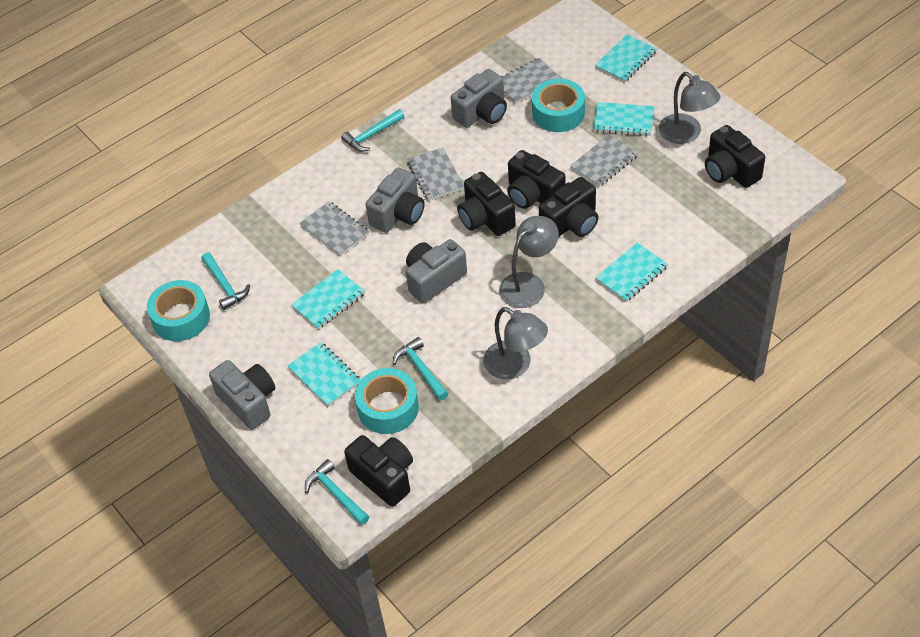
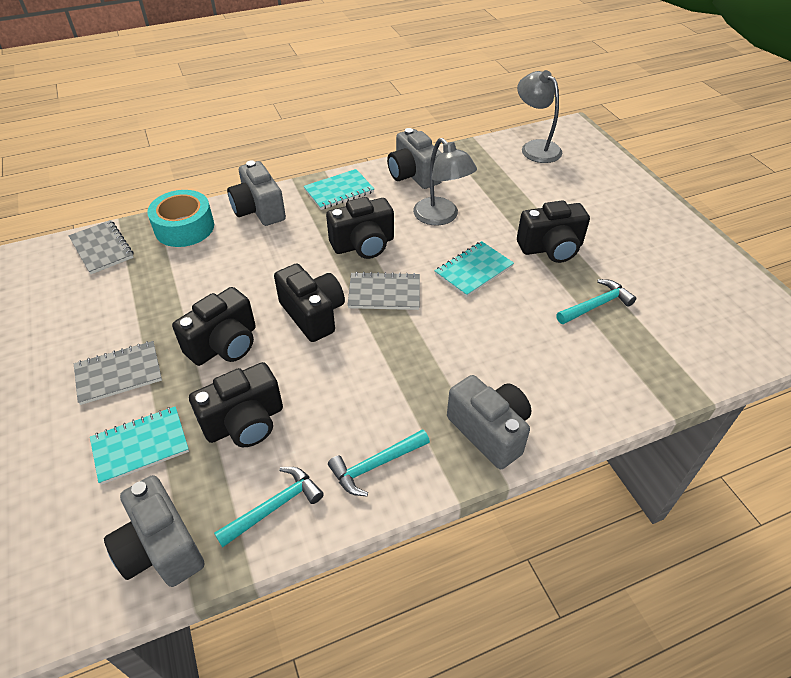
grey lamp: [483,307,548,379] [499,216,559,308] [659,72,720,144] = 3 -> [413,138,477,226] [517,70,562,163] = 2
grey notebook: [300,201,369,256] [407,147,464,201] [501,58,560,104] [570,134,638,187] = 4 -> [69,220,134,274] [74,341,162,405] [348,272,420,310] = 3
turquoise hammer: [201,253,250,310] [305,459,369,525] [341,109,404,152] [393,337,448,400] = 4 -> [214,467,324,547] [328,429,430,496] [556,279,636,324] = 3
turquoise notebook: [288,342,360,407] [291,269,365,329] [593,102,654,136] [595,35,657,82] [595,243,668,302] = 5 -> [90,406,189,485] [303,169,374,210] [435,241,514,297] = 3
turquoise tape: [147,280,210,341] [355,368,419,434] [532,79,585,132] = 3 -> [147,190,214,247] = 1

